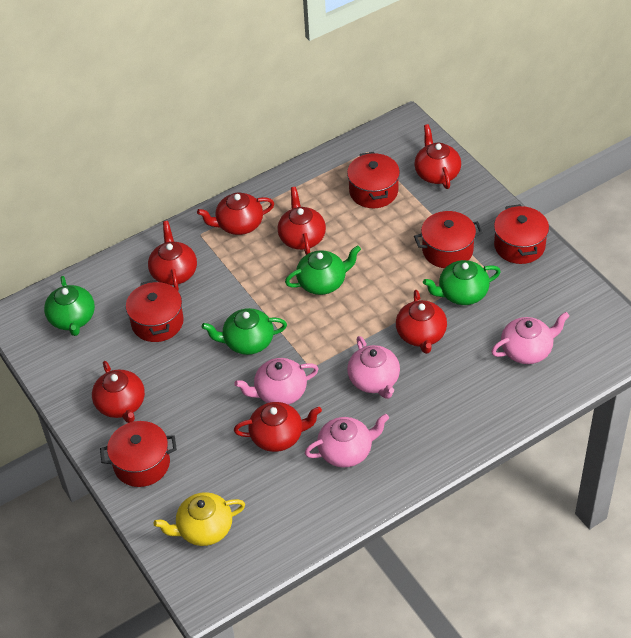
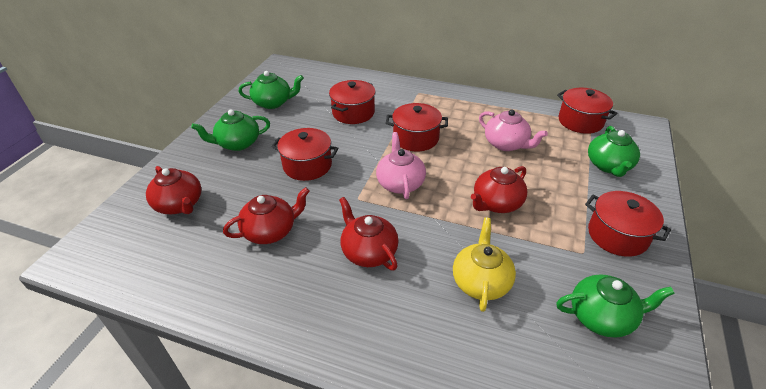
pink teapot: [234,358,319,405] [305,414,389,467] [347,336,400,399] [491,312,569,364] = 4 -> [376,132,426,199] [479,109,548,151] = 2
red teapot: [92,361,145,423] [148,221,197,291] [197,192,274,235] [234,402,322,452] [278,187,326,255] [396,290,447,354] [414,124,461,189] = 7 -> [146,166,201,214] [223,187,310,244] [339,197,399,270] [471,166,528,213] = 4

